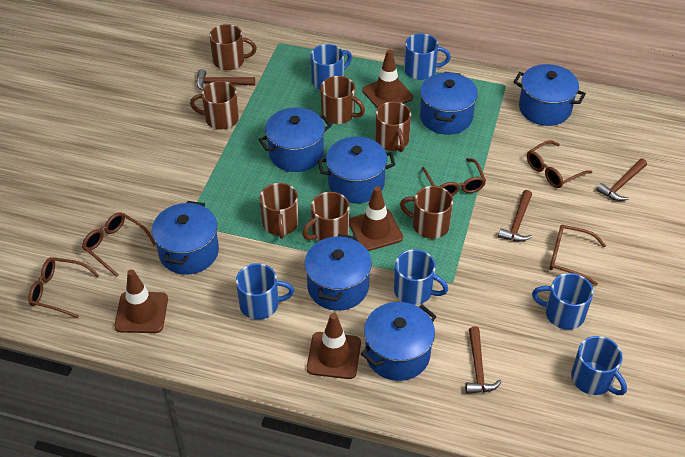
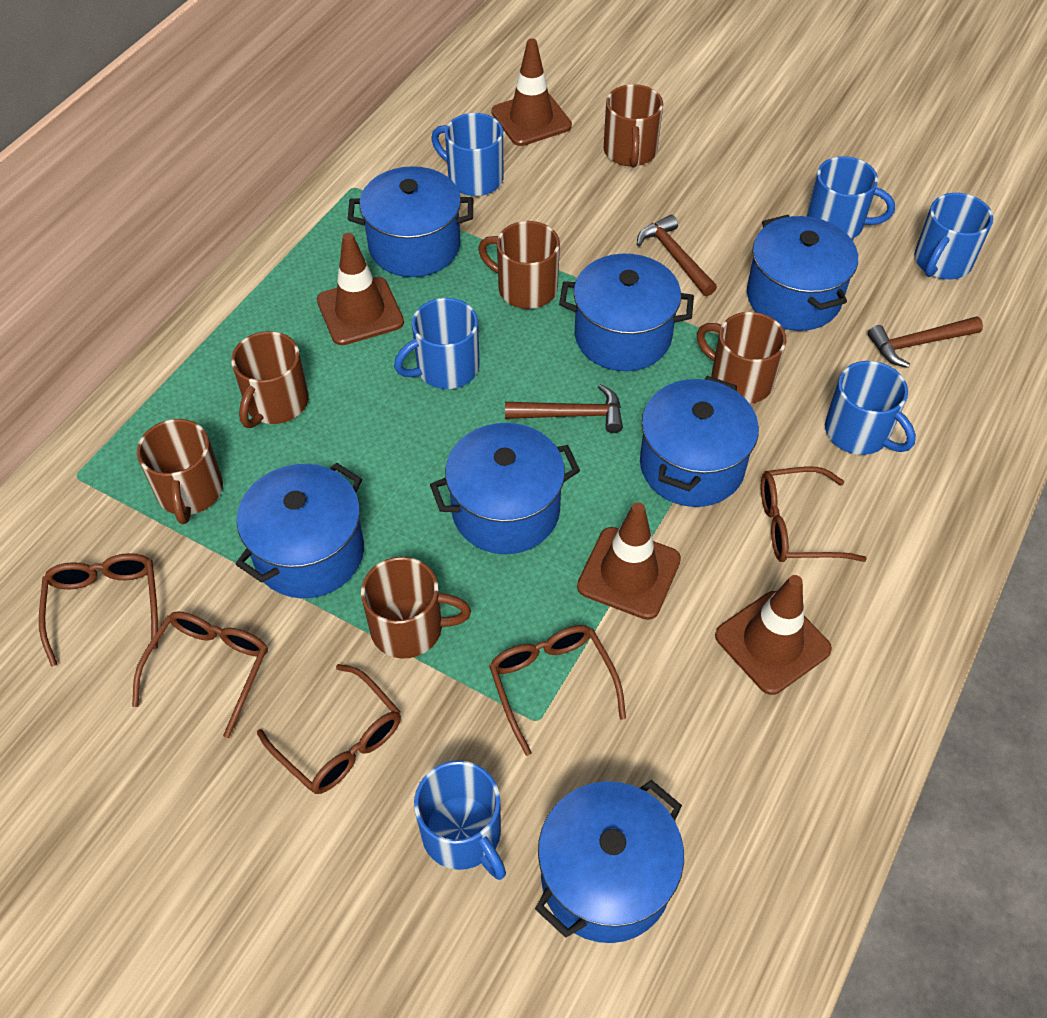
brown hammer: [197,69,255,90] [465,327,502,394] [498,190,532,242] [596,158,647,201] = 4 -> [505,384,623,433] [637,215,717,296] [868,316,983,368] = 3
brown mug: [190,81,239,129] [209,24,257,70] [260,183,299,239] [302,192,350,241] [321,76,365,124] [375,102,411,152] [400,186,453,239] = 7 -> [137,419,223,524] [231,331,309,428] [361,557,471,659] [478,221,560,309] [604,84,663,168] [697,312,787,404] = 6

